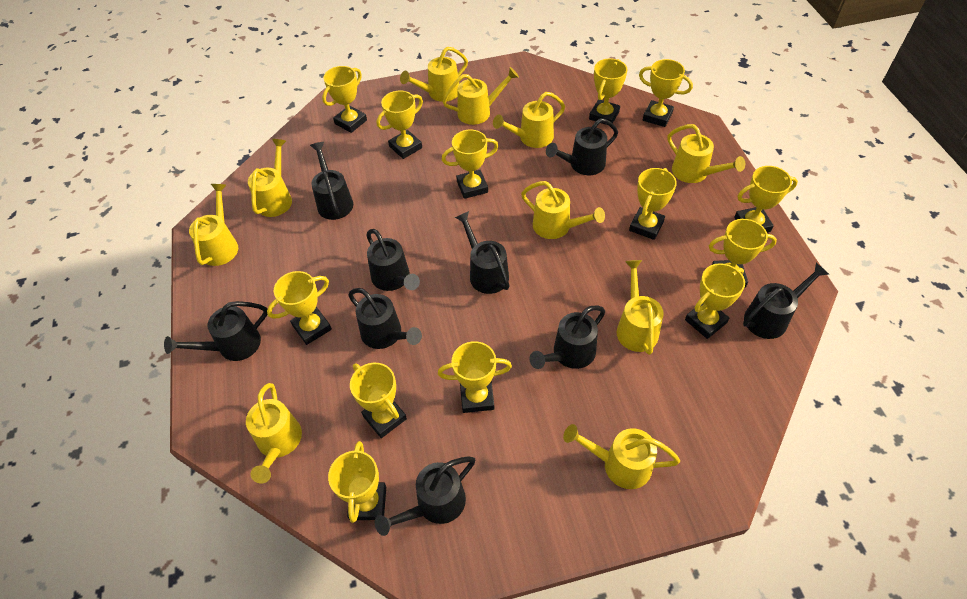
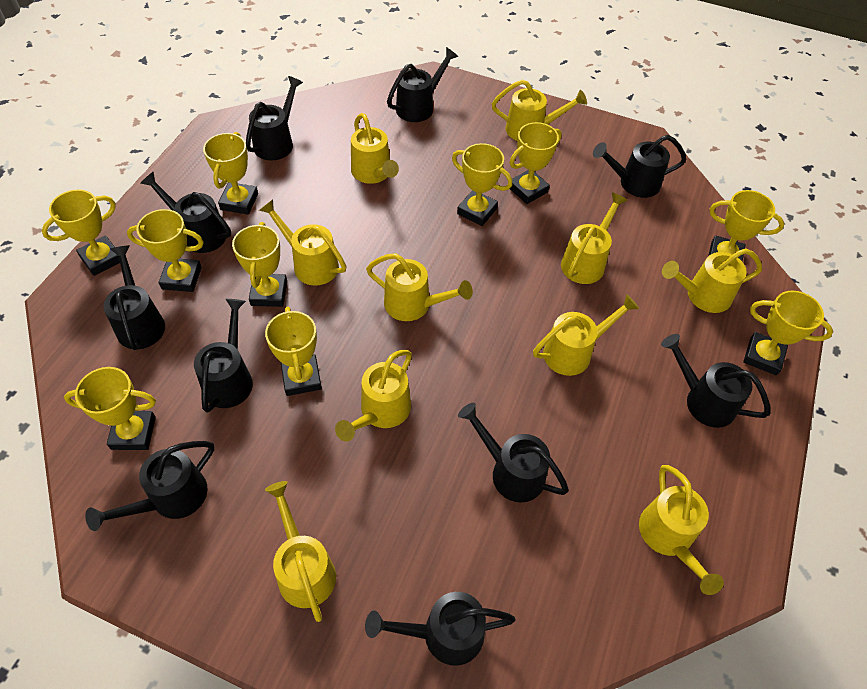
black watering can: [164,301,268,361] [310,142,353,220] [348,288,422,349] [366,229,420,291] [375,456,475,536] [455,211,510,294] [529,306,605,369] [546,118,618,175] [743,263,829,339] = 9 -> [85,441,214,531] [103,245,165,350] [140,172,231,253] [194,299,253,413] [246,76,303,161] [365,592,515,666] [387,47,458,122] [458,403,569,503] [593,135,686,198] [661,334,771,428] = 10
yellow trophy: [267,271,332,345] [322,66,367,133] [328,441,386,523] [350,363,407,438] [377,91,423,159] [438,341,512,413] [442,130,499,199] [589,58,627,125] [629,168,677,240] [639,59,693,127] [685,263,745,339] [709,219,777,288] [734,166,798,232] = 13 -> [42,189,120,276] [64,367,156,450] [127,209,204,292] [203,132,258,215] [232,222,287,307] [265,307,322,396] [452,143,512,226] [510,122,562,204] [708,190,785,261] [743,291,833,375] = 10

